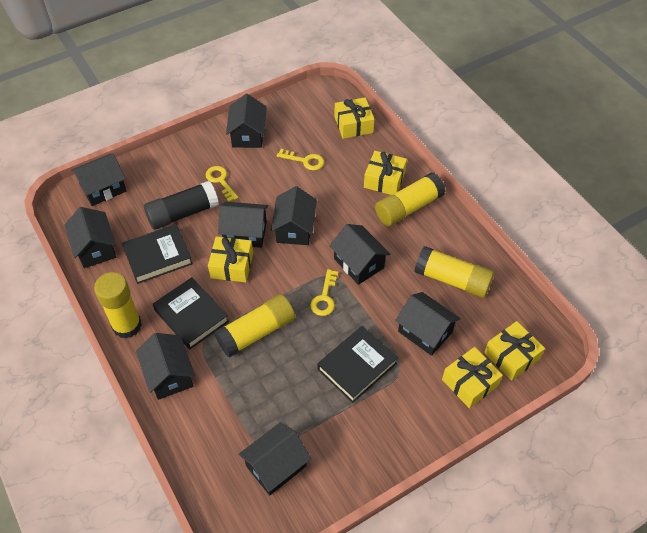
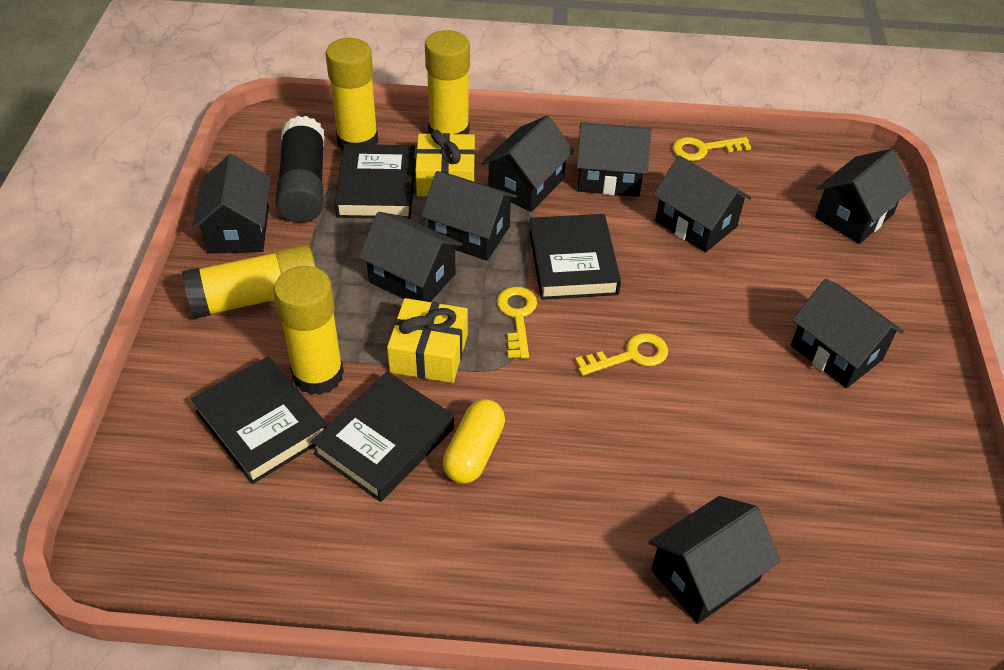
black book: [122,224,193,284] [153,277,229,349] [317,326,398,403] = 3 -> [191,356,328,484] [311,372,454,502] [334,144,416,219] [529,214,621,300] = 4
yellow capsule: none = 0 -> [443,399,505,484] = 1
yellow gift: [208,237,253,282] [334,97,375,139] [364,151,407,195] [442,347,503,408] [484,321,545,381] = 5 -> [387,298,468,383] [415,130,475,197] = 2

